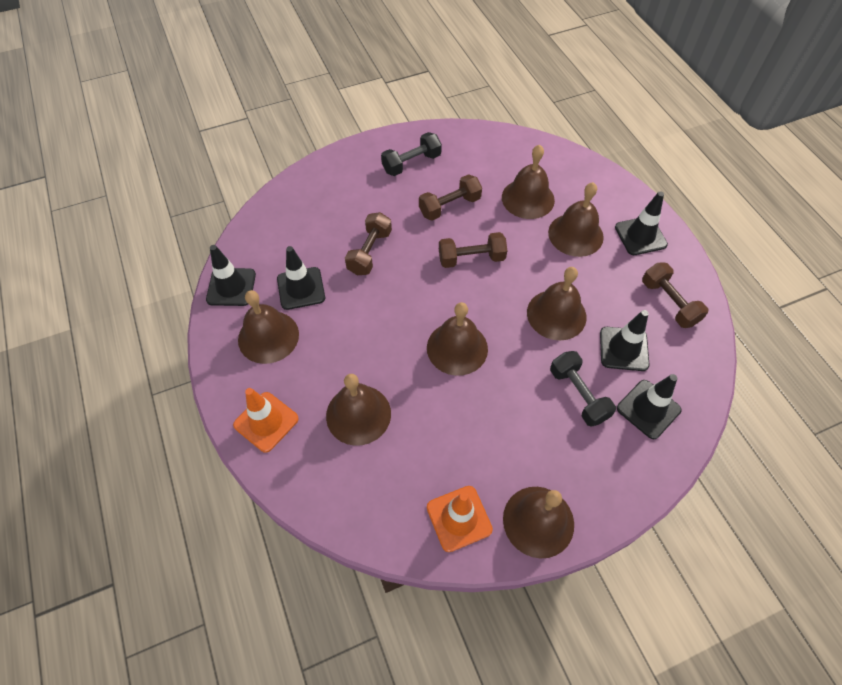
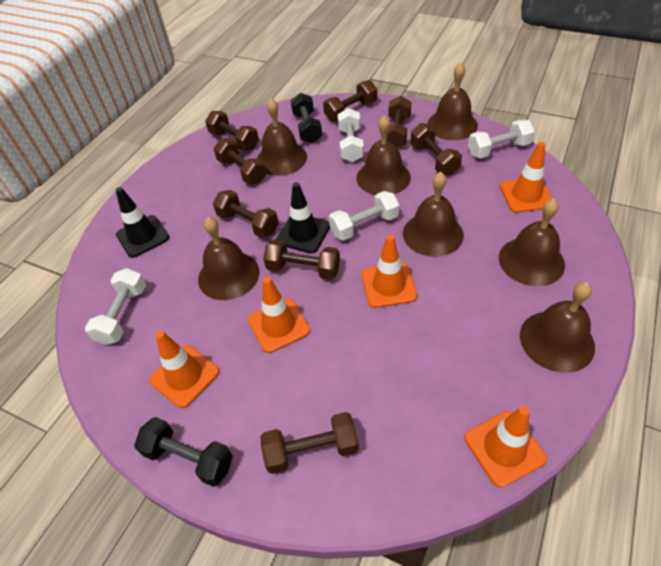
black traffic cone: [206,245,256,306] [277,246,325,310] [600,310,650,371] [615,192,668,255] [617,374,681,439] = 5 -> [116,187,169,258] [276,182,330,254] = 2
brown dumbbell: [345,212,392,275] [419,174,482,220] [439,232,507,268] [642,263,708,328] = 4 -> [205,111,259,151] [213,190,279,238] [214,138,267,184] [261,412,359,474] [263,239,340,280] [323,80,377,121] [387,96,411,148] [411,123,462,176] = 8
orange traffic cone: [233,388,299,453] [427,486,493,552] = 2 -> [149,331,220,408] [248,277,310,353] [362,235,417,308] [464,406,547,488] [500,142,552,213] = 5
white dumbbell: none = 0 -> [85,268,146,345] [329,191,399,241] [338,108,364,162] [468,120,535,158] = 4

